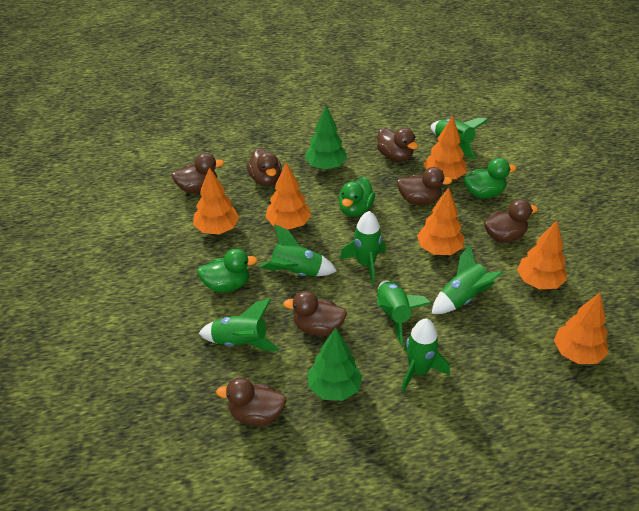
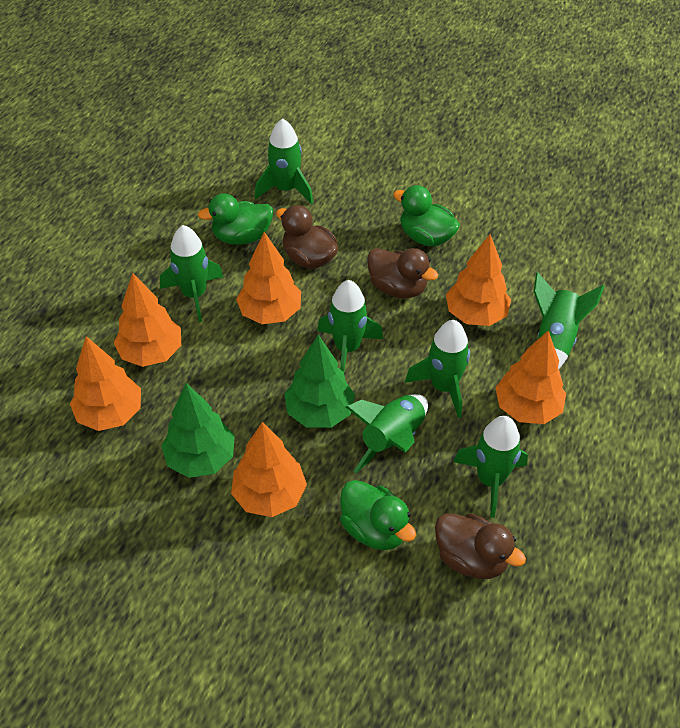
brown duck: [171,153,224,193] [216,377,286,426] [247,148,282,186] [283,291,347,336] [377,128,418,162] [397,167,452,205] [484,199,538,243] = 7 -> [276,205,338,269] [367,248,438,298] [435,513,526,579] = 3

